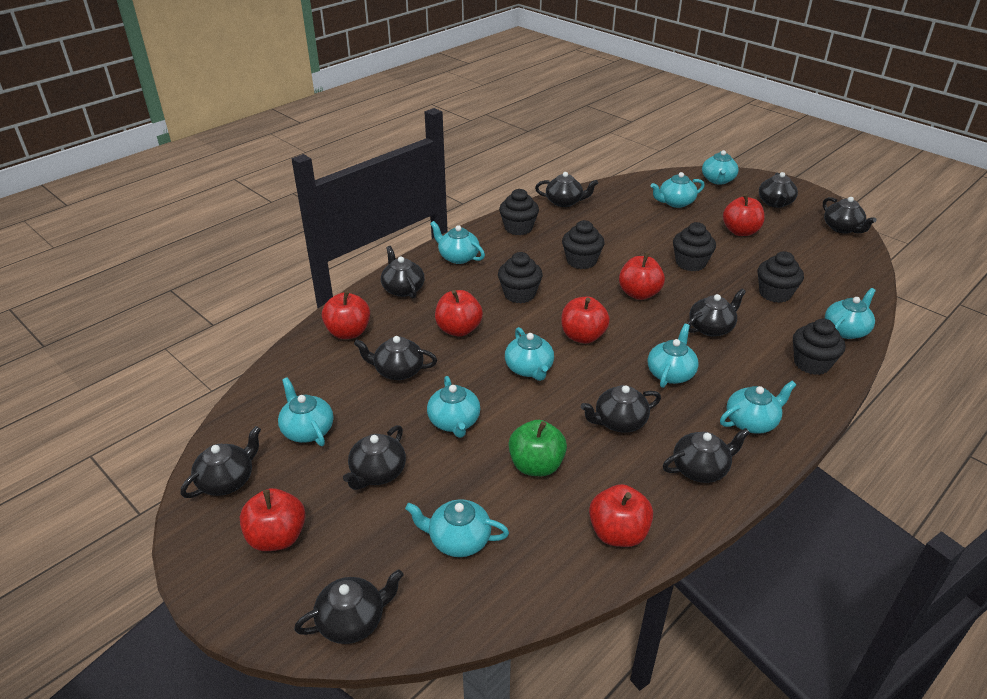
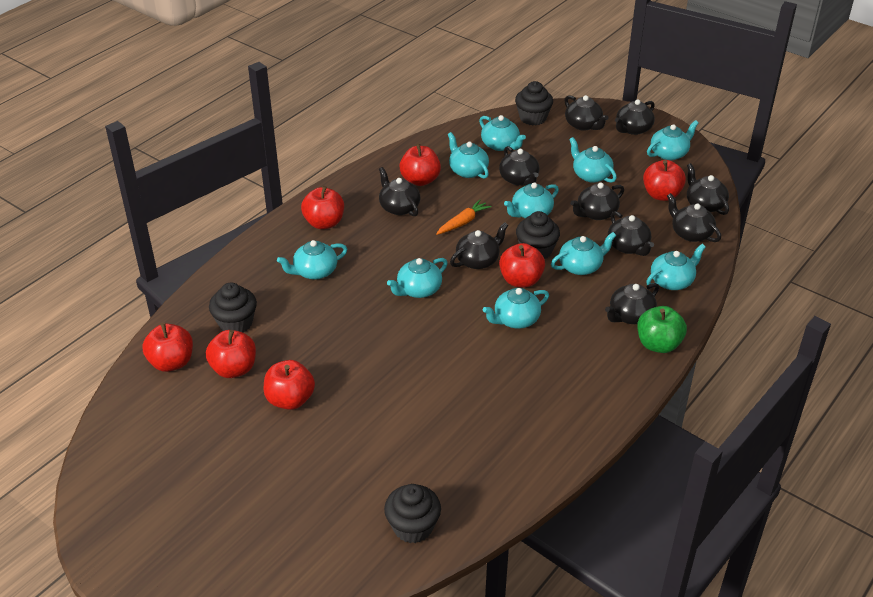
black cupcake: [498,252,543,303] [499,189,539,235] [562,220,604,269] [673,222,716,271] [757,251,804,303] [793,319,845,375] = 6 -> [209,283,257,333] [384,484,441,543] [515,81,553,126] [516,211,560,259] = 4
black teapot: [181,426,261,498] [294,569,404,644] [343,425,406,490] [354,336,437,380] [381,246,425,298] [535,172,598,207] [581,385,661,433] [663,428,750,483] [687,289,746,337] [759,172,798,208] [823,197,877,234] = 11 -> [379,167,420,216] [450,222,508,269] [499,146,540,186] [565,95,608,131] [570,183,624,220] [605,283,659,324] [608,211,654,256] [615,99,655,135] [667,193,721,242] [687,163,729,215] = 10
orange carrot: none = 0 -> [436,199,491,235] = 1

